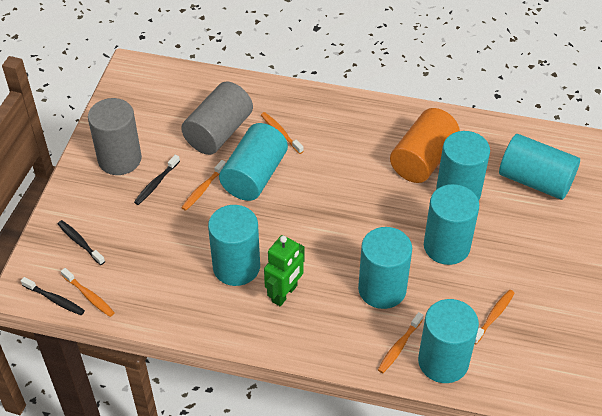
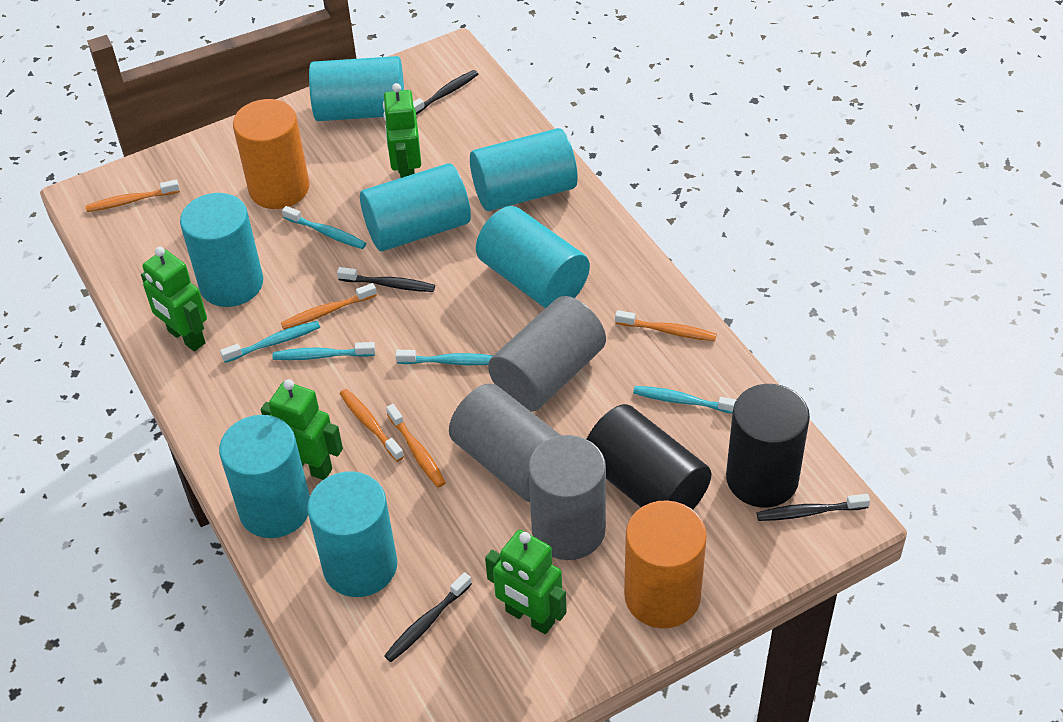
black cylinder: none = 0 -> [587,404,711,510] [726,384,810,507] = 2
black toothbrush: [21,277,85,315] [58,220,105,265] [134,155,180,205] = 3 -> [337,267,435,292] [384,572,472,662] [413,70,478,115] [756,494,870,521] = 4
green robot: [264,235,305,306] = 1 -> [141,247,207,351] [261,379,343,480] [383,83,421,178] [485,530,567,634] = 4
grey cylinder: [88,98,142,175] [181,82,253,155] = 2 -> [449,383,560,502] [488,296,606,412] [528,435,606,560] = 3
orange cylinder: [390,108,460,183] = 1 -> [233,99,309,209] [624,500,707,628] = 2
turquoise toothbrush: none = 0 -> [220,321,320,363] [273,342,375,360] [282,206,366,249] [395,350,493,365] [633,386,736,414] = 5

